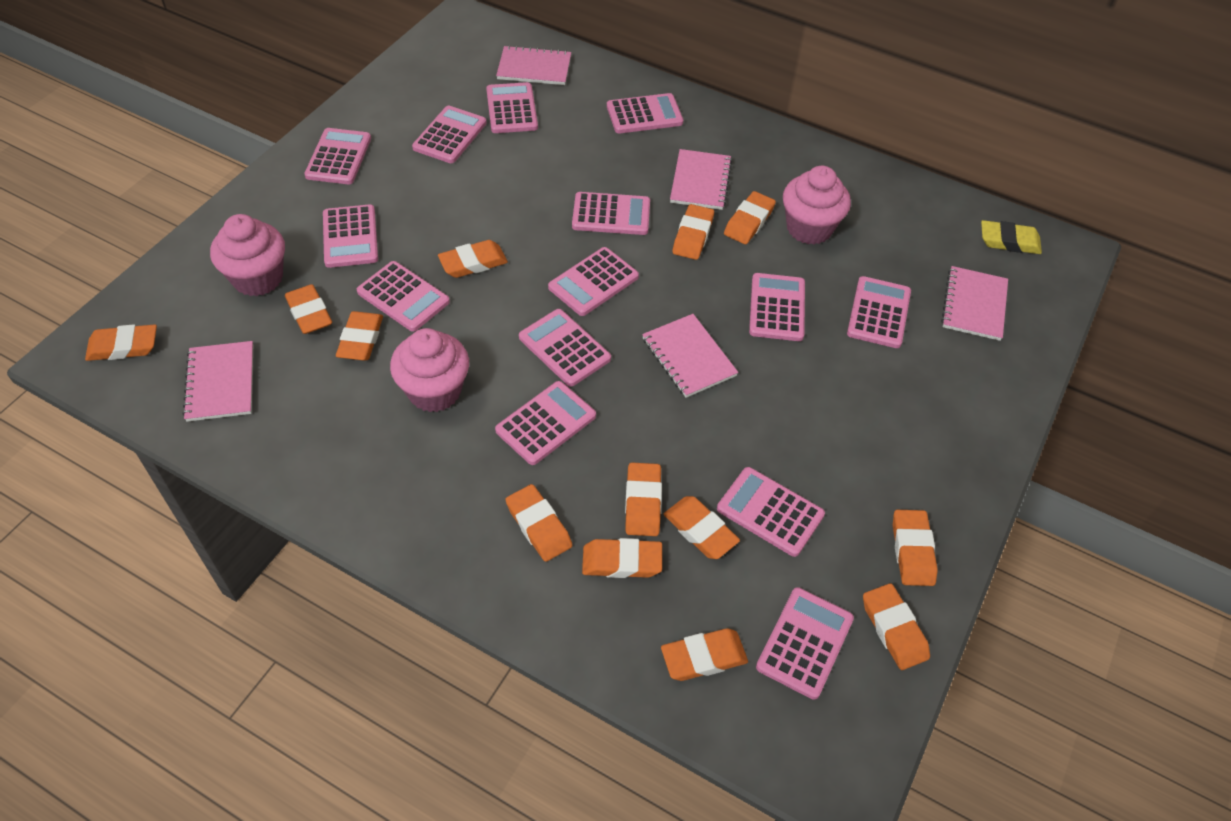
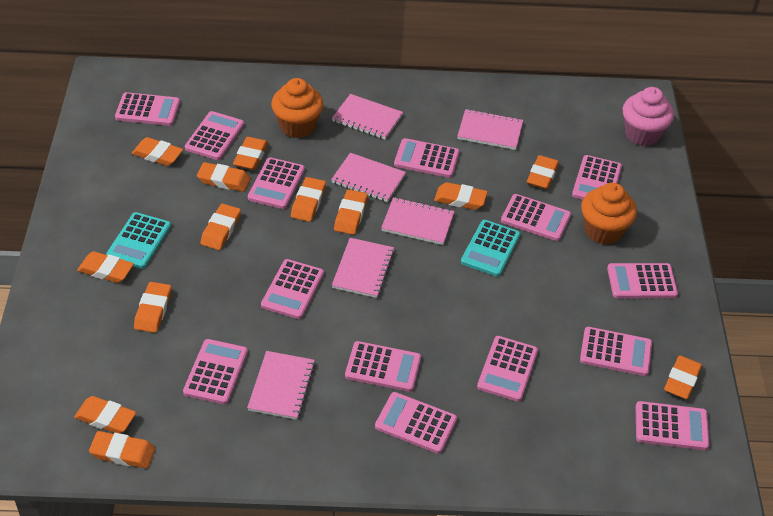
orange cupcake: none = 0 -> [271,78,323,138] [581,183,637,245] = 2
pink cupcake: [210,214,285,296] [390,328,469,412] [783,166,851,245] = 3 -> [623,87,674,146] = 1
pink notebook: [183,341,253,422] [496,45,571,85] [642,314,738,398] [670,149,732,210] [941,266,1008,341] = 5 -> [247,351,315,420] [331,153,406,202] [332,94,403,139] [332,238,395,298] [381,197,455,245] [457,109,523,150] = 6
turquoise calculator: none = 0 -> [106,212,171,269] [461,220,521,277] = 2
yellow eraser: [981,220,1042,254] = 1 -> none = 0

